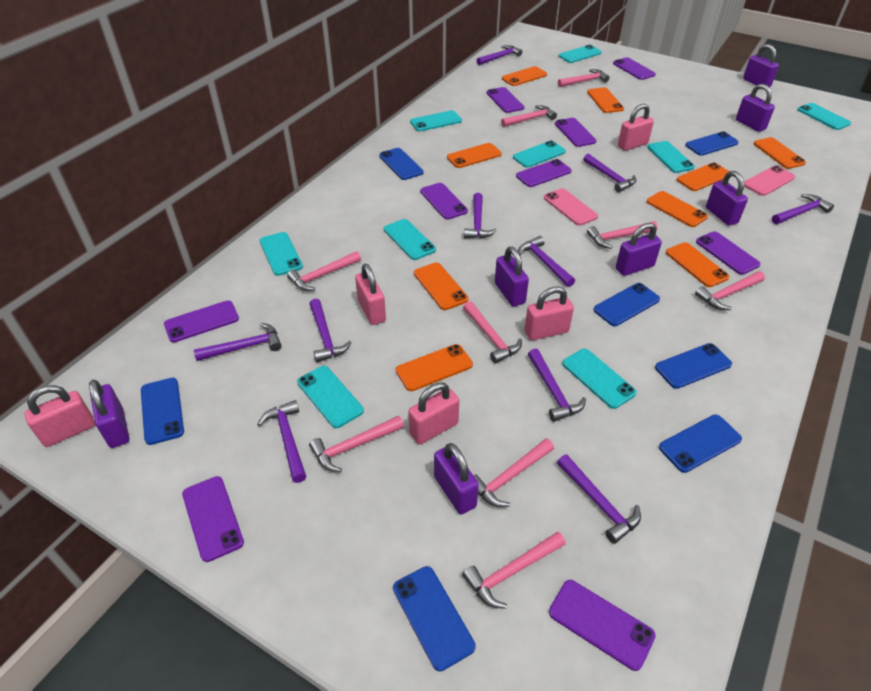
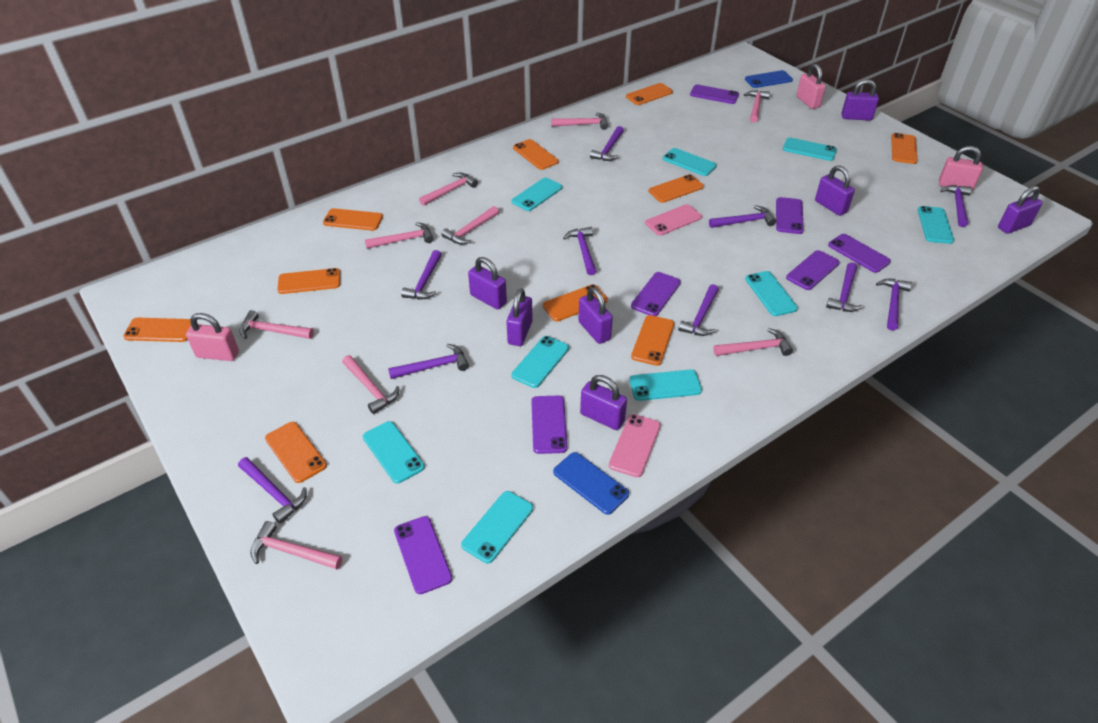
blue phone: [141,378,184,445] [379,148,424,180] [393,566,476,671] [593,283,660,326] [655,343,732,389] [659,414,742,473] [685,131,739,156] = 7 -> [553,452,629,515] [745,70,793,88] = 2
orange phone: [396,344,473,391] [414,262,468,310] [447,143,502,168] [502,66,547,86] [587,87,624,113] [647,191,708,227] [666,242,730,287] [677,162,729,191] [753,137,806,169] = 9 -> [123,318,191,342] [265,422,327,483] [277,268,340,294] [323,208,383,231] [513,139,559,170] [543,284,608,321] [626,83,673,105] [631,315,674,366] [649,174,704,203] [891,133,918,164] = 10
pink padlock: [24,385,95,447] [355,264,386,325] [408,382,459,444] [525,286,574,340] [618,104,654,151] = 5 -> [186,313,239,361] [796,64,826,109] [939,146,983,191] = 3
purple phone: [164,300,239,343] [182,476,244,562] [420,183,468,220] [486,87,525,113] [516,159,572,187] [549,580,656,671] [555,118,597,147] [613,57,656,80] [696,231,761,275] = 9 -> [394,516,452,594] [531,395,567,454] [631,272,681,316] [690,85,739,104] [776,197,804,234] [786,250,840,290] [828,234,891,273] = 7

